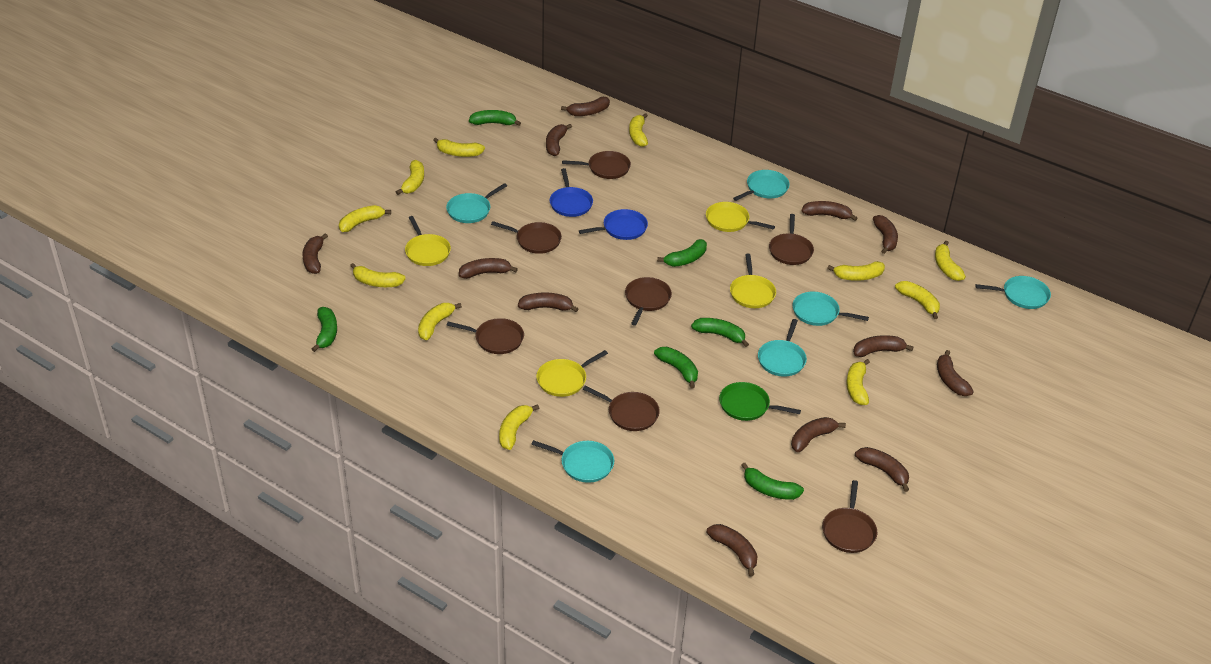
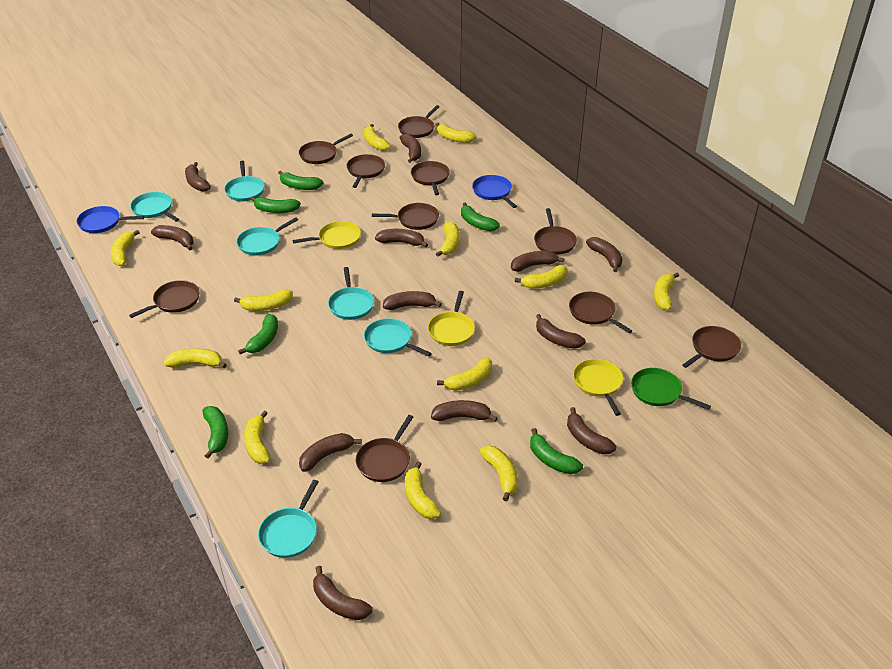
brown pan: [447,318,524,354] [491,221,562,254] [562,151,631,179] [583,386,660,431] [625,277,672,326] [769,214,814,265] [822,480,877,553] = 7 -> [129,280,200,318] [299,134,353,164] [347,154,385,188] [356,415,413,482] [372,203,439,230] [398,105,439,138] [411,161,450,195] [534,208,577,255] [569,292,632,333] [682,326,741,368] = 10
yellow banana: [339,205,391,232] [350,263,406,287] [396,160,424,195] [418,303,462,340] [433,138,485,157] [499,404,539,450] [629,113,648,147] [827,261,885,281] [846,359,870,405] [895,281,940,319] [935,241,966,281] = 11 -> [111,230,140,266] [164,349,227,368] [234,290,293,311] [244,411,270,464] [364,124,391,151] [405,462,441,519] [436,123,477,143] [436,221,460,257] [437,358,492,391] [480,446,518,501] [515,265,567,289] [654,273,679,310] = 12
yellow pan: [405,216,451,266] [536,350,608,397] [706,202,775,232] [730,254,776,308] = 4 -> [292,221,361,249] [428,291,475,346] [573,359,623,416] = 3

